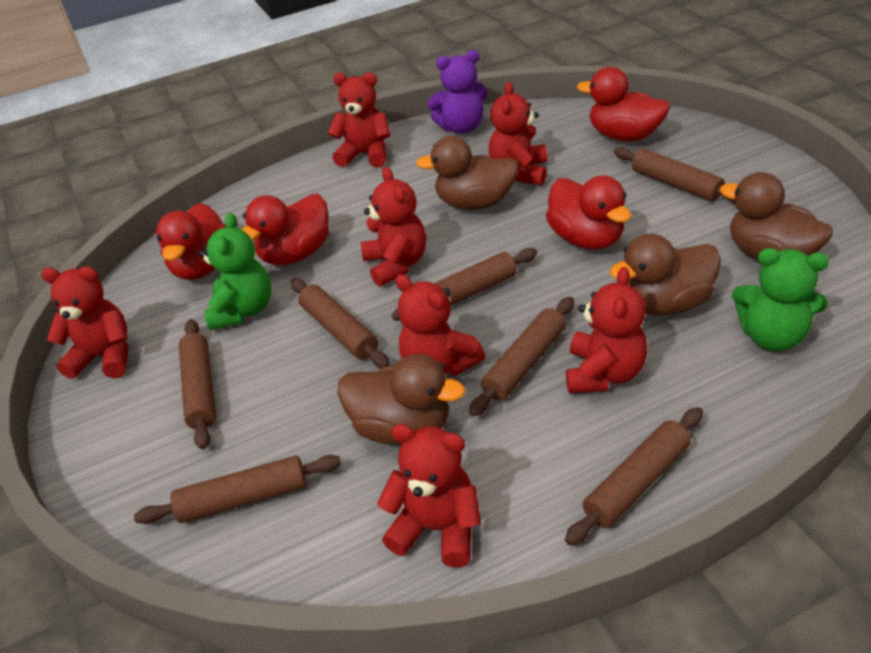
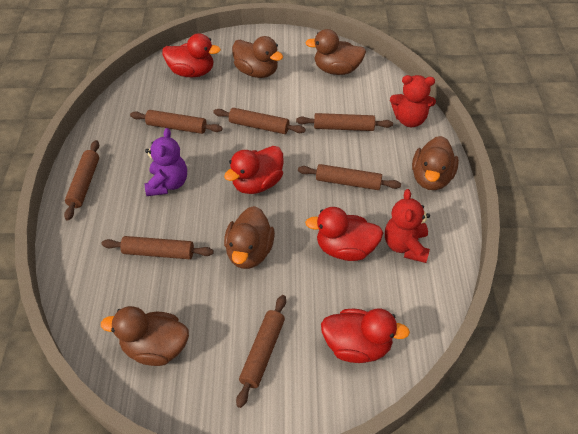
brown duck: [337,354,465,445] [416,136,519,210] [610,234,721,316] [719,172,833,260] = 4 -> [101,306,189,366] [224,206,275,269] [232,36,283,78] [305,29,366,75] [412,136,459,190] = 5
green teddy bear: [199,213,271,330] [732,248,829,351] = 2 -> none = 0
red teddy bear: [41,266,128,379] [328,73,390,168] [361,167,426,287] [377,424,481,568] [395,274,485,376] [489,82,548,185] [566,267,648,394] = 7 -> [385,189,430,263] [390,75,436,127] = 2

